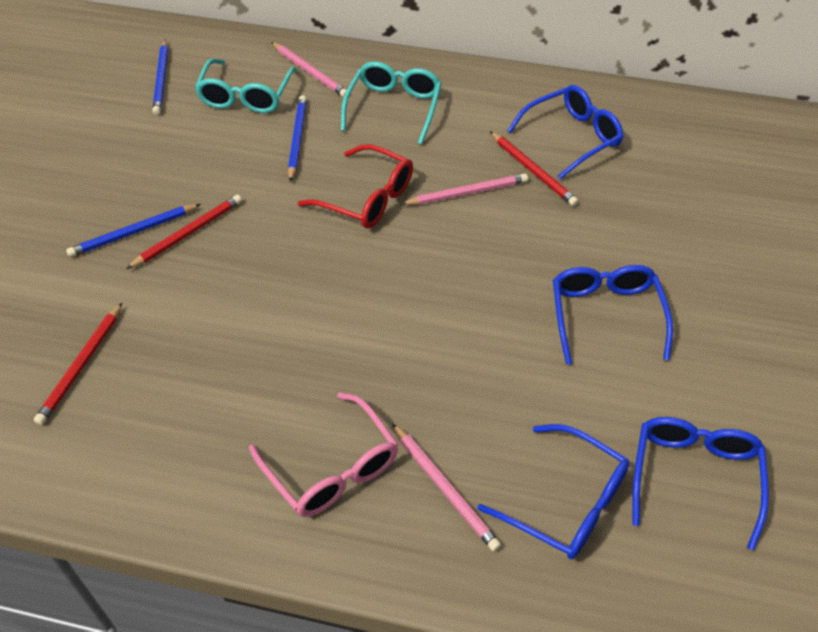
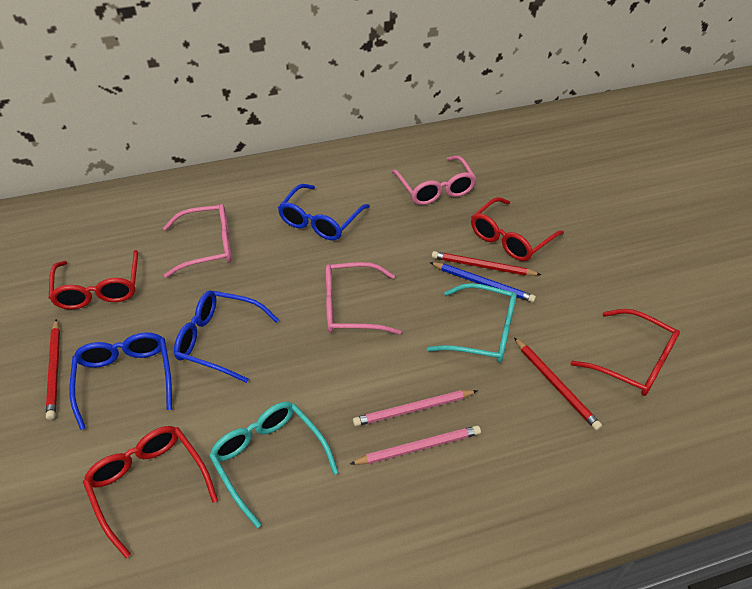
blue glasses: [477,424,630,559] [507,85,624,180] [553,265,673,365] [632,417,769,550] = 4 -> [69,332,172,430] [174,290,279,383] [278,184,370,240] = 3
blue pencil: [66,204,201,257] [152,40,168,115] [288,95,307,182] = 3 -> [429,262,536,302] = 1
pink glasses: [249,392,399,517] = 1 -> [163,204,232,278] [326,262,401,335] [391,156,477,205] = 3
pink pencil: [271,42,347,97] [392,423,501,552] [401,174,528,205] = 3 -> [350,425,481,465] [353,390,478,426] = 2
red glasses: [297,144,413,228] = 1 -> [49,250,138,310] [83,426,218,558] [471,197,564,261] [571,309,680,396] = 4

